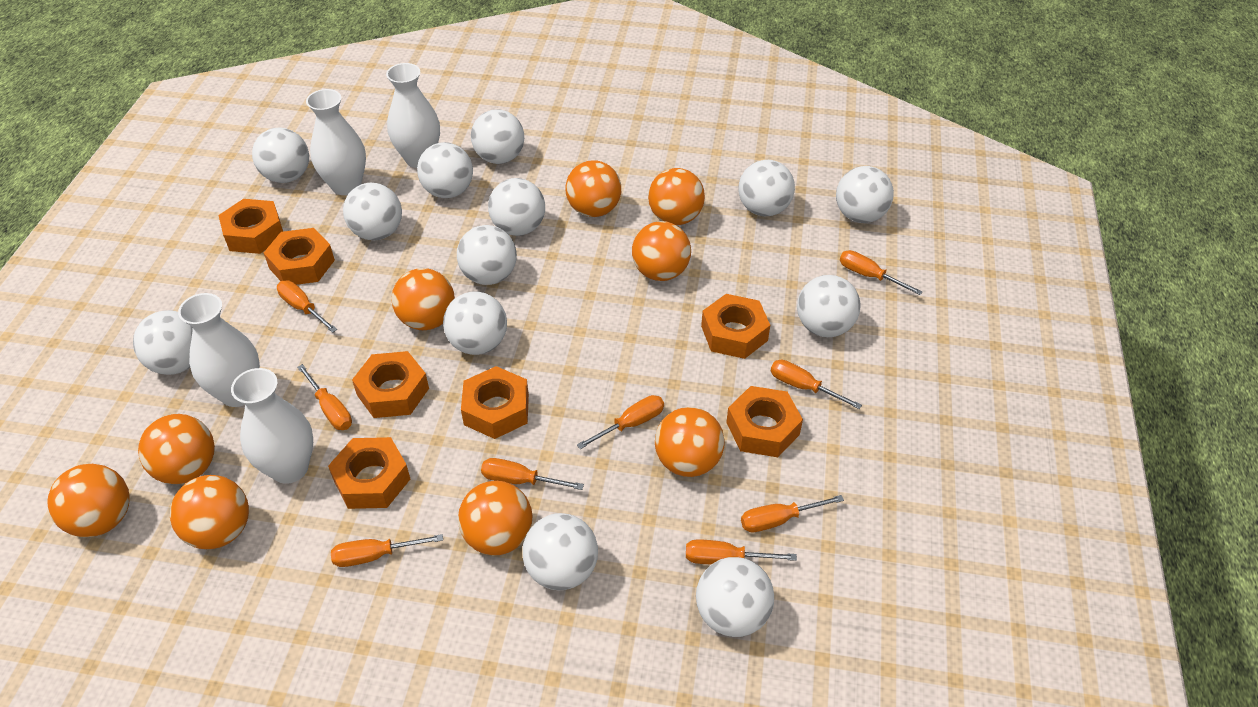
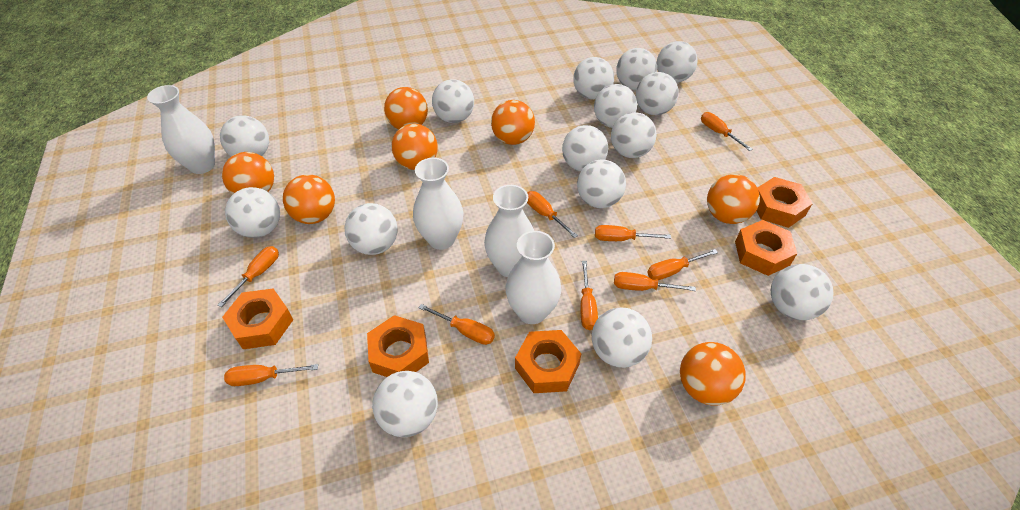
orange ball: [47,464,130,537] [138,414,215,484] [170,475,249,549] [392,268,455,330] [458,481,532,556] [565,160,621,217] [632,221,691,281] [648,168,705,225] [655,407,725,477] = 9 -> [222,152,274,195] [283,174,335,224] [384,87,428,129] [391,124,438,170] [491,100,535,145] [680,342,746,406] [707,174,760,224] = 7
orange nut: [218,199,283,254] [264,228,335,285] [328,437,410,509] [352,351,429,418] [461,366,529,439] [701,294,770,359] [726,386,803,457] = 7 -> [222,288,293,349] [367,315,429,377] [515,330,581,393] [735,220,798,276] [757,177,813,228] = 5
white ball: [133,310,193,375] [252,128,309,183] [343,183,402,240] [417,142,473,198] [443,292,507,355] [457,225,517,285] [471,109,524,164] [488,178,545,236] [522,513,598,590] [696,557,774,637] [738,160,795,216] [797,275,861,337] [836,166,894,223] = 13 -> [220,115,269,157] [225,187,280,238] [344,203,398,255] [372,371,438,437] [432,79,474,123] [562,125,608,171] [573,57,614,99] [577,159,626,208] [592,308,652,368] [594,84,637,128] [611,112,657,158] [617,48,657,90] [636,72,679,115] [657,41,698,83] [771,264,833,320] = 15

